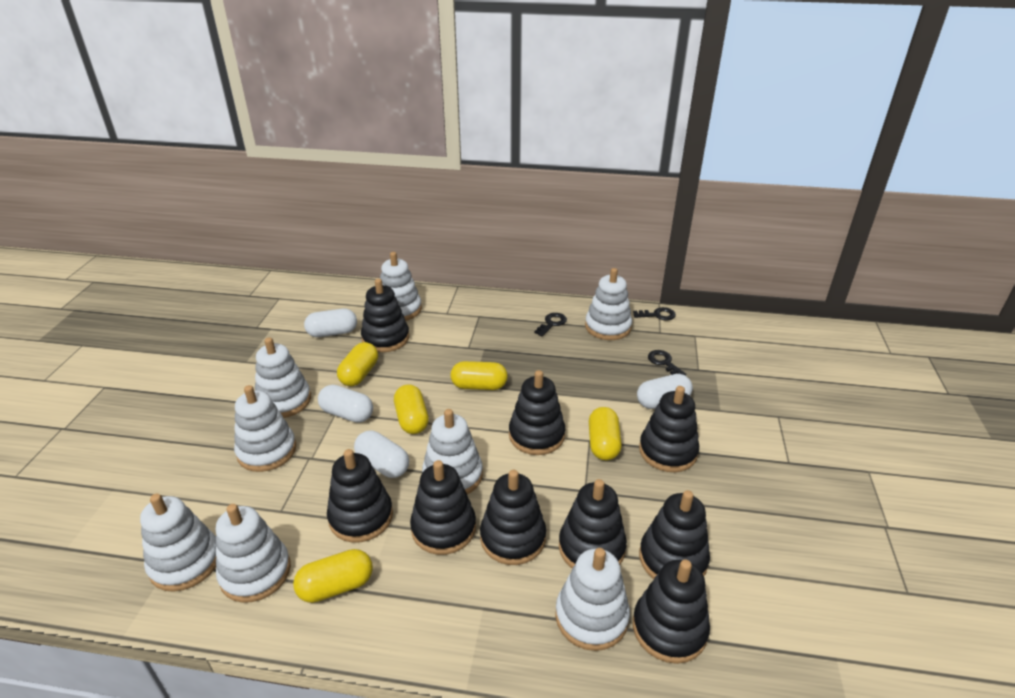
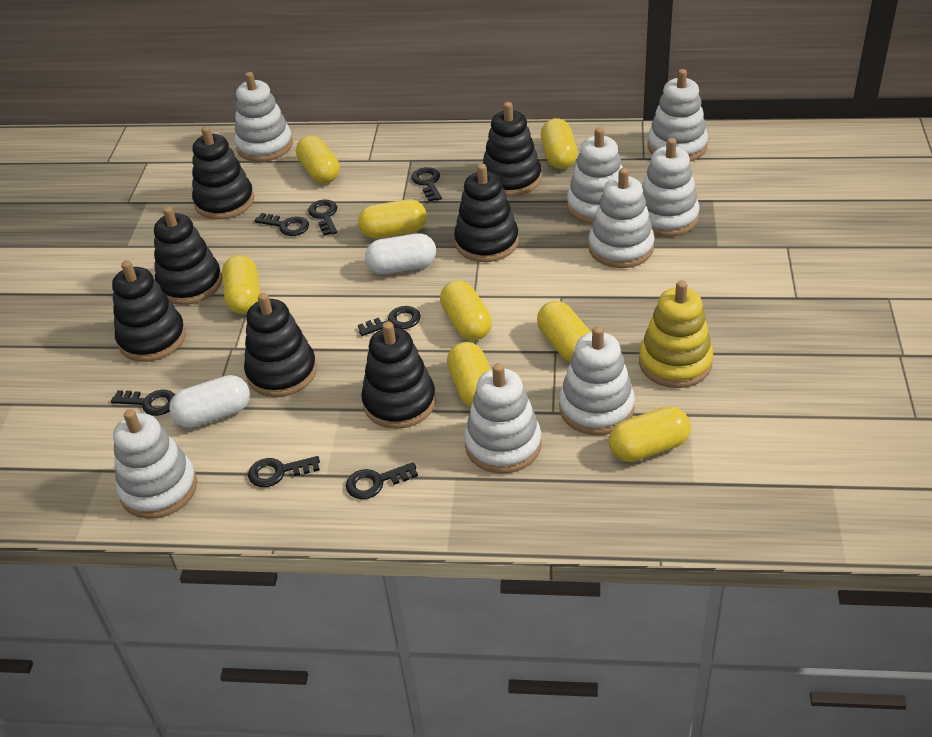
black key: [534,313,567,336] [633,307,676,321] [648,350,686,376] = 3 -> [111,390,175,416] [248,456,320,487] [254,213,309,236] [308,200,337,236] [346,462,418,499] [358,306,421,336] [412,167,442,202] = 7
black stacking toy: [327,449,393,543] [361,279,409,352] [410,460,476,555] [480,470,546,565] [509,370,565,455] [559,479,627,569] [633,559,710,664] [639,386,699,472] [639,490,710,579] = 9 -> [112,260,186,362] [154,206,222,305] [192,126,254,220] [244,293,317,397] [361,322,436,429] [454,164,519,262] [482,102,542,197] = 7
white capsule: [304,309,357,337] [318,385,373,423] [354,431,409,478] [637,374,693,409] = 4 -> [169,375,250,428] [365,233,436,274] = 2
yellow capsule: [293,549,373,603] [337,342,378,386] [394,384,429,434] [451,361,508,390] [589,407,622,460] = 5 -> [222,255,260,314] [296,136,340,184] [358,199,427,239] [440,280,492,341] [447,342,491,407] [537,301,591,362] [541,118,578,169] [609,406,691,462] = 8
yellow stacking toy: none = 0 -> [639,280,713,388] = 1

